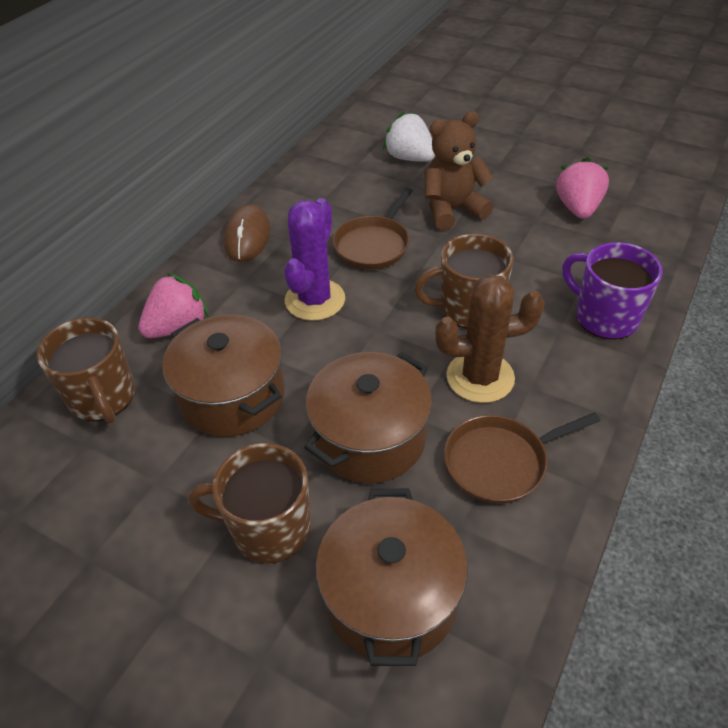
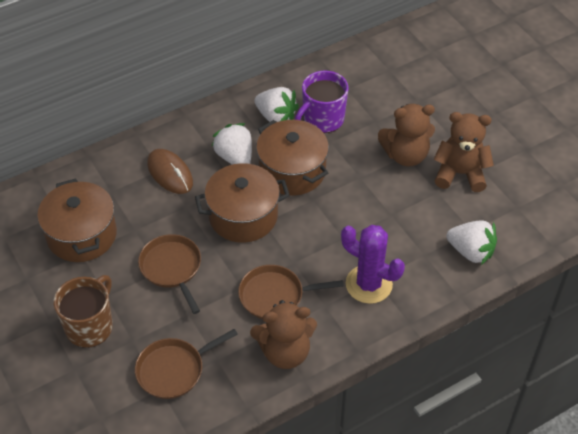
brown cactus: [435,274,545,403] = 1 -> none = 0
brown mug: [36,318,135,423] [188,443,311,563] [414,234,514,328] = 3 -> [54,275,113,348] = 1
brown pan: [333,188,413,269] [444,412,600,504] = 2 -> [135,329,238,399] [138,234,201,314] [238,265,344,319] = 3
brown teddy bear: [425,111,494,230] = 1 -> [250,300,317,369] [378,104,435,166] [434,112,494,192] = 3
pink strawberry: [138,273,209,338] [556,157,609,219] = 2 -> none = 0
white strawberry: [383,111,435,162] = 1 -> [212,123,252,165] [254,87,299,122] [446,221,497,265] = 3

